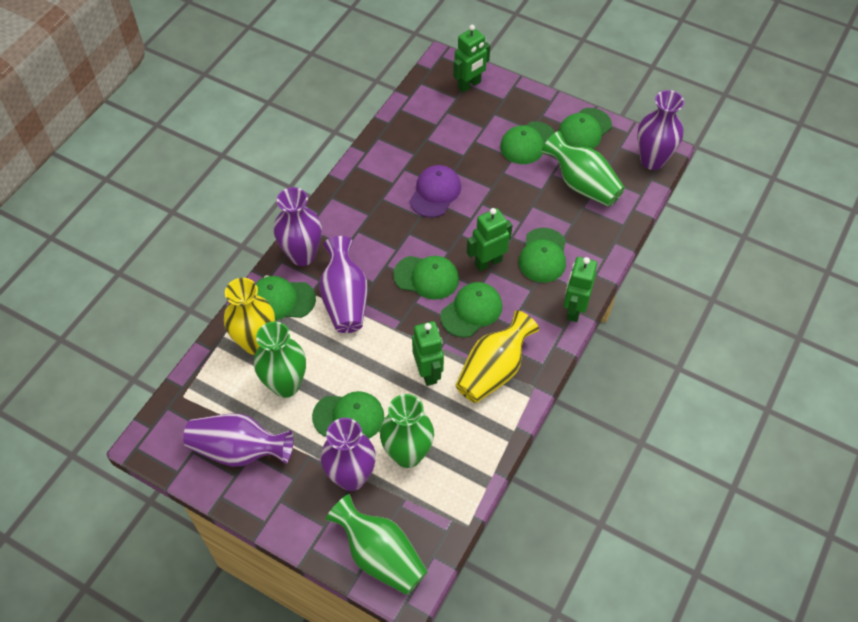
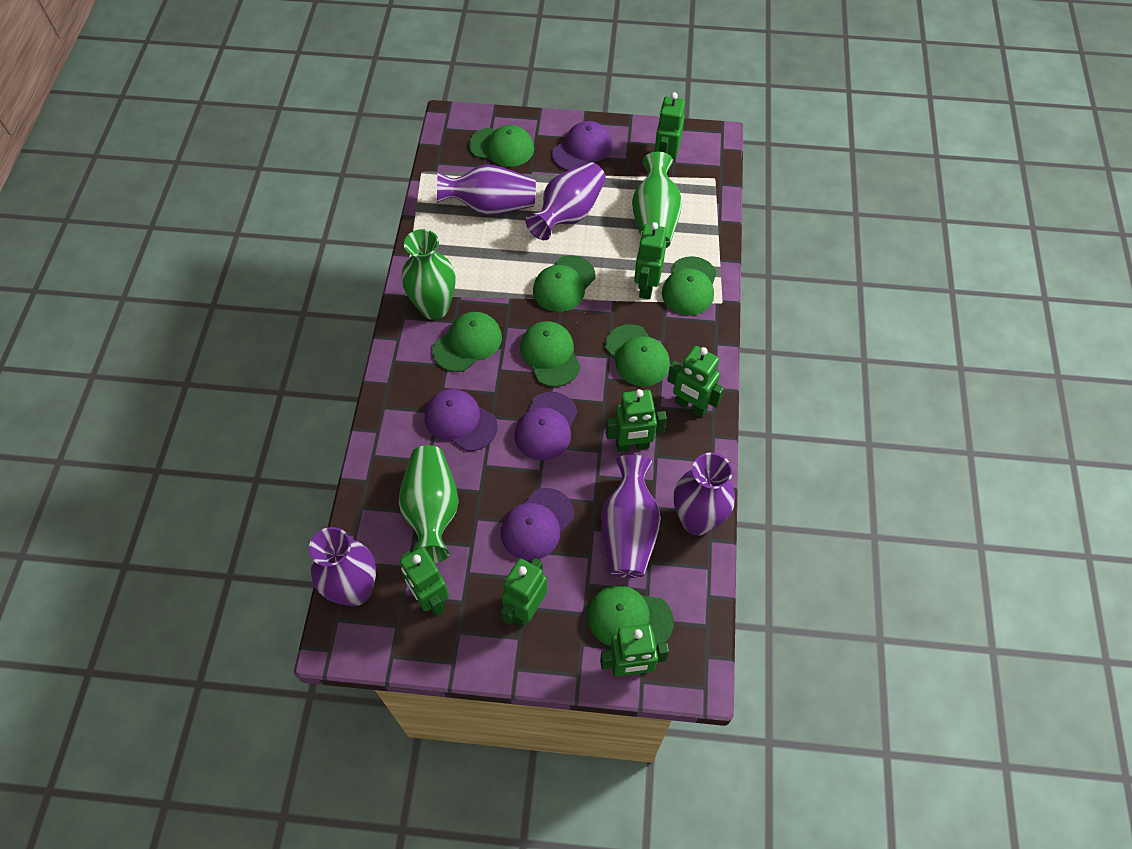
green robot: [412,321,444,386] [453,25,490,93] [467,208,512,271] [564,257,597,322] = 4 -> [400,547,449,616] [501,558,548,627] [600,624,669,676] [606,389,667,452] [634,222,667,299] [655,92,685,173] [667,346,724,417] = 7
green vase: [254,322,306,398] [326,494,428,595] [380,394,434,468] [542,131,625,207] = 4 -> [399,445,459,563] [401,229,455,320] [632,152,682,248] = 3
purple cap: [410,165,461,218] = 1 -> [425,389,498,451] [501,488,574,560] [515,392,578,460] [552,121,612,171] = 4
yellow vase: [224,278,275,355] [455,310,539,403] = 2 -> none = 0

